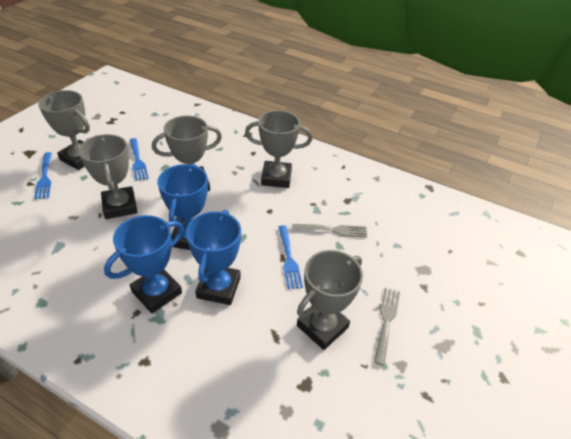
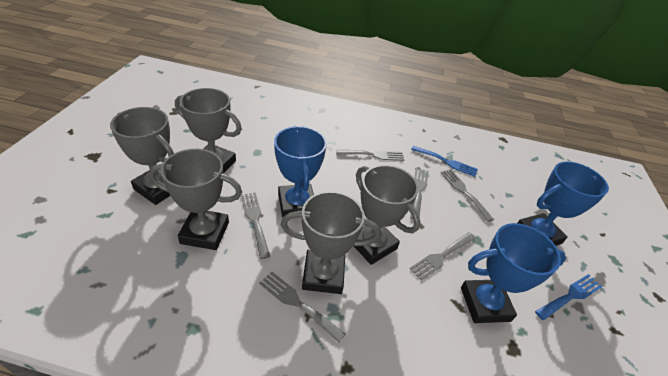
blue fork: [34,152,52,199] [130,138,148,181] [279,225,303,289] = 3 -> [411,146,478,177] [535,274,603,320] = 2
grey fork: [292,224,367,238] [374,288,400,366] = 2 -> [241,192,270,259] [259,272,346,343] [336,150,405,161] [410,168,429,219] [410,232,476,281] [441,169,494,222] = 6

